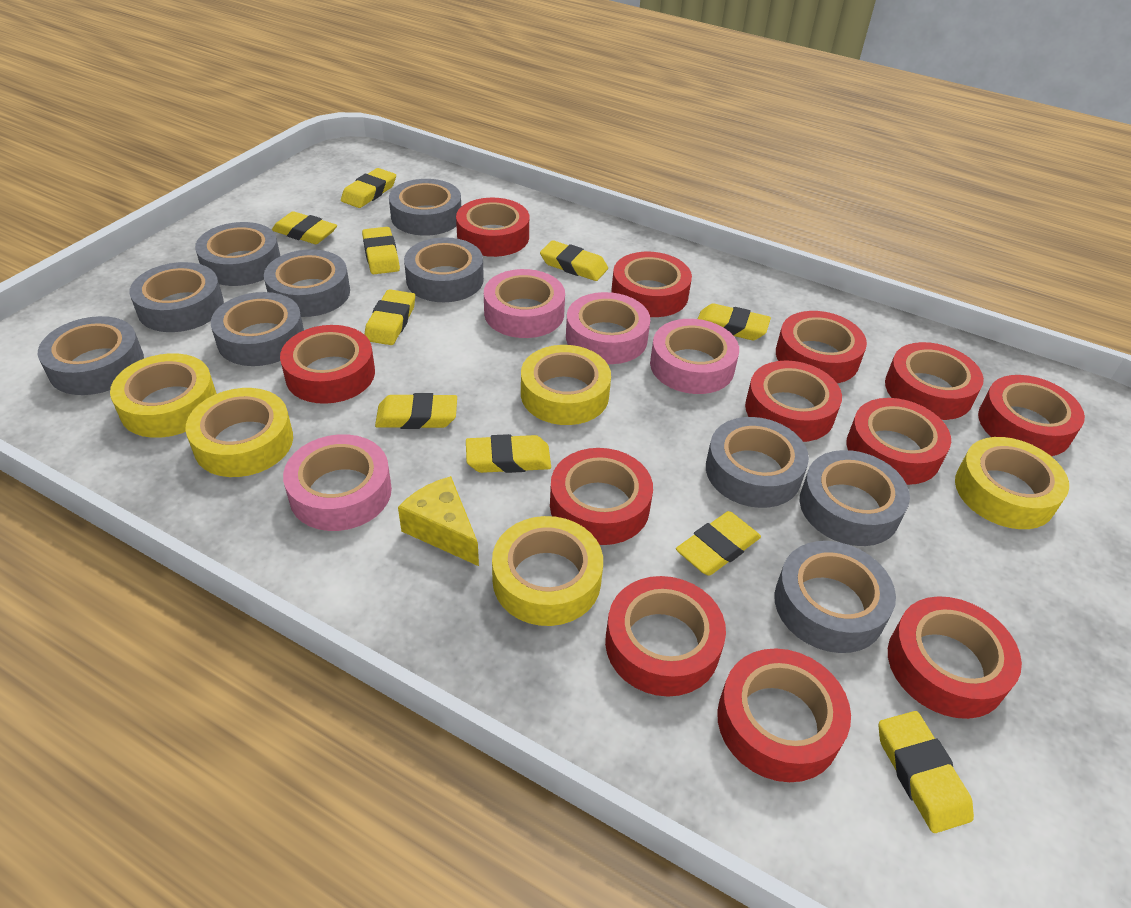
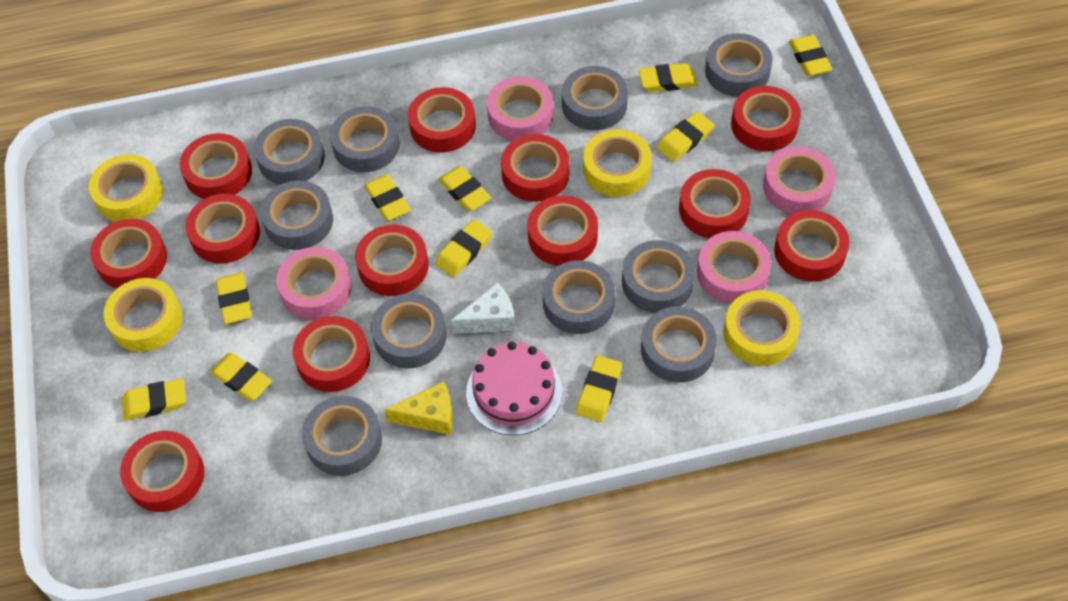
pink cake: none = 0 -> [466,342,562,435] = 1
white cheese: none = 0 -> [451,283,515,334] = 1
yellow tape: [110,353,217,438] [185,388,293,477] [492,516,603,626] [521,345,611,425] [955,437,1069,529] = 5 -> [89,154,163,221] [104,278,182,352] [583,129,652,197] [723,290,801,366] = 4

